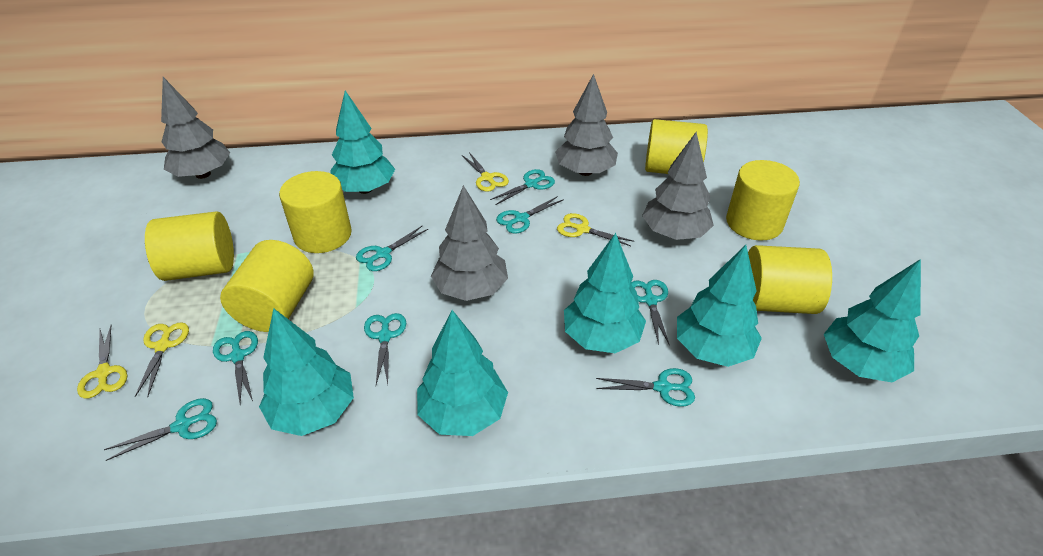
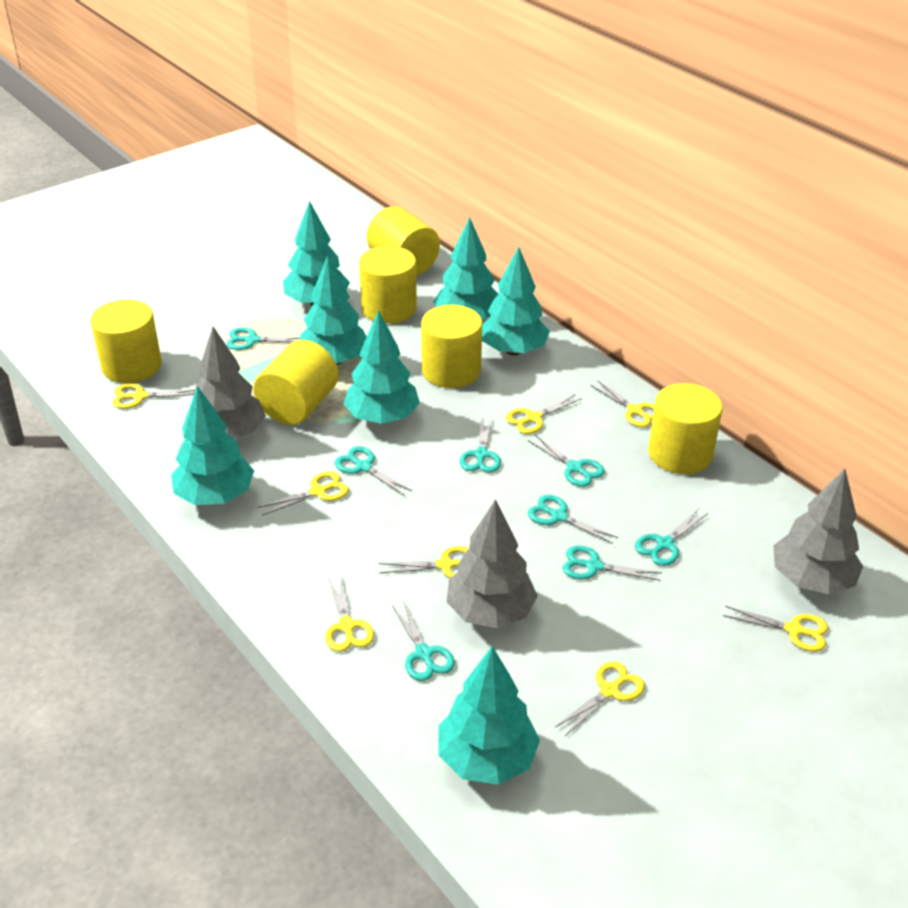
grey tree: [161,77,230,179] [431,185,508,301] [555,74,618,176] [642,132,714,240] = 4 -> [192,327,266,439] [446,499,538,628] [773,468,863,594] = 3
turquoise tree: [259,308,354,436] [331,90,395,194] [417,310,508,436] [564,233,646,353] [677,245,762,367] [824,259,921,383] = 6 -> [171,386,254,505] [283,201,350,306] [300,255,367,365] [343,310,420,424] [433,217,498,319] [438,646,540,785] [482,247,550,355] = 7
yellow scissors: [77,325,127,399] [135,322,189,397] [462,152,509,192] [557,213,634,246] = 4 -> [113,384,194,409] [258,471,349,515] [326,575,374,652] [379,546,469,578] [506,394,582,434] [555,661,645,736] [590,380,655,427] [723,606,828,652] = 8

